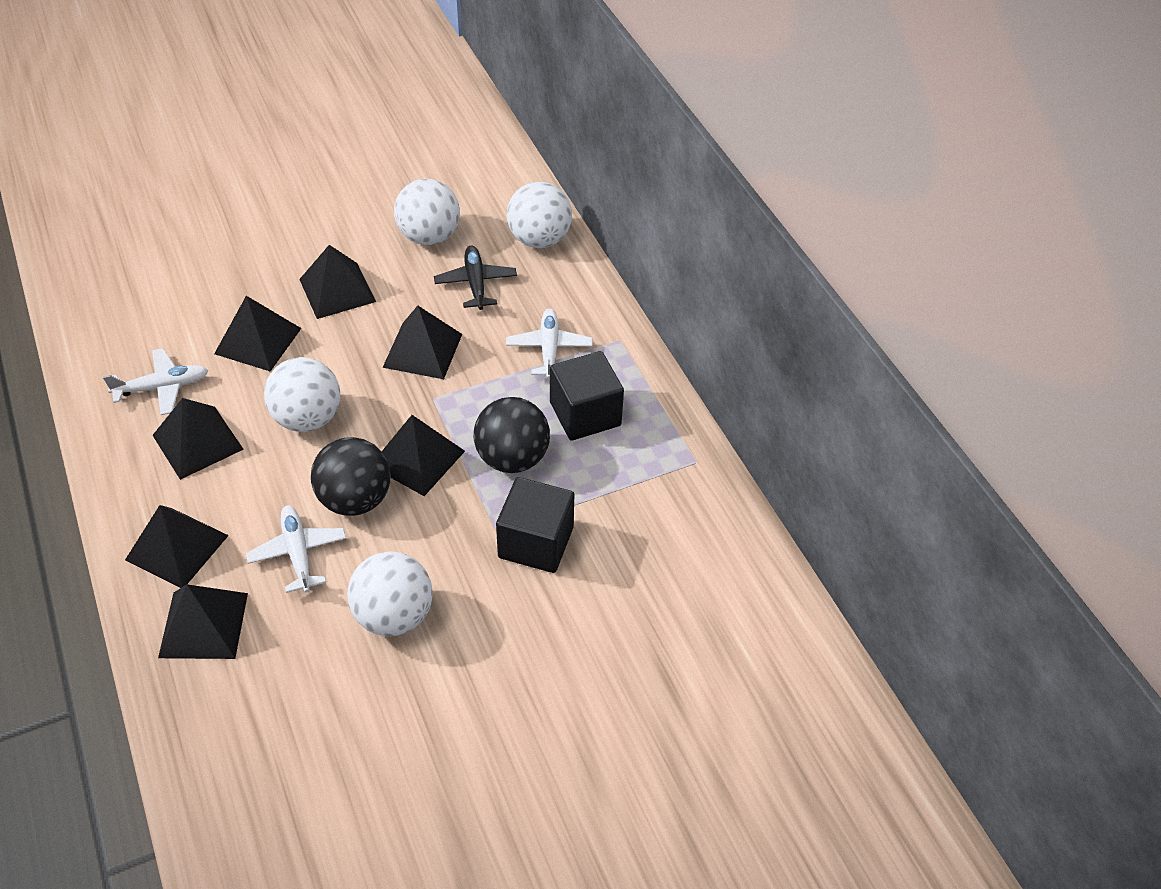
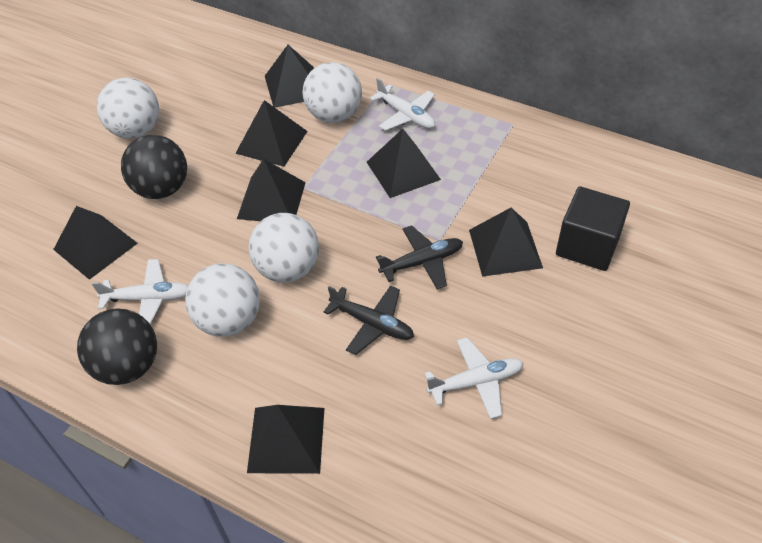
black cube: [496,477,574,573] [550,351,624,441] = 2 -> [556,186,630,271] = 1
black plane: [434,246,517,310] = 1 -> [324,285,414,355] [376,225,463,289] = 2

